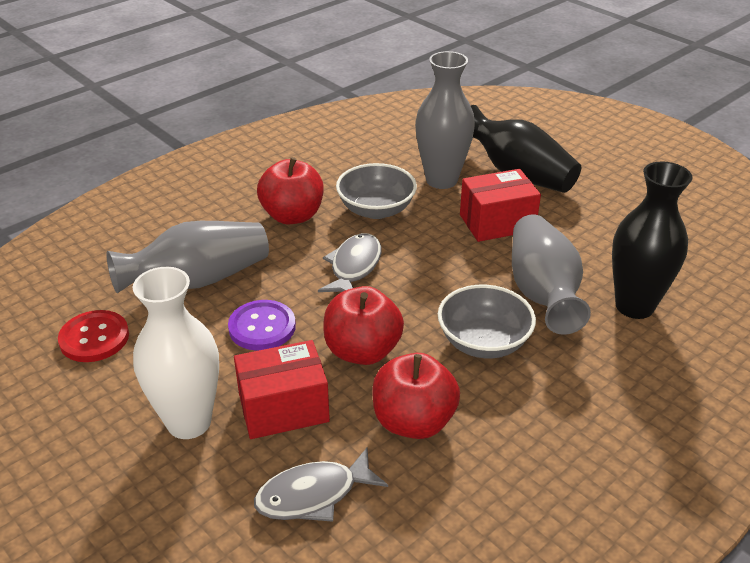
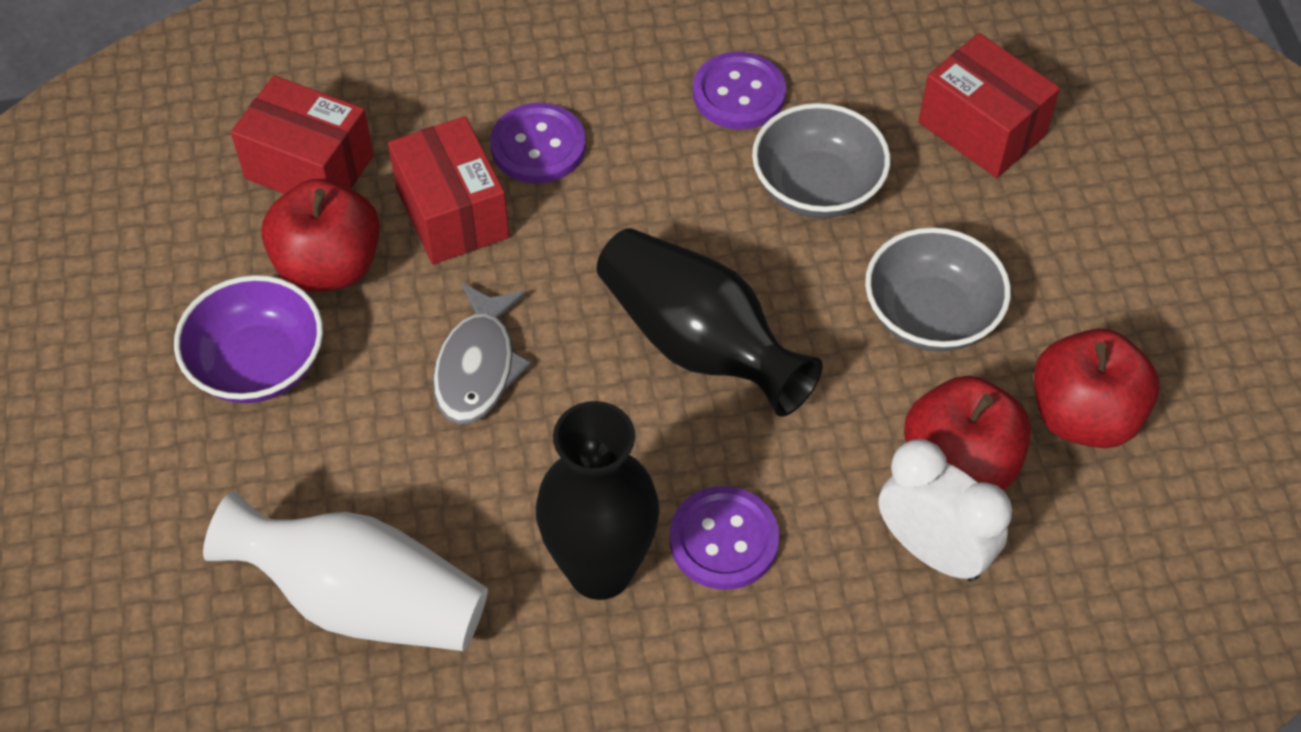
grey fish: [254,447,388,522] [318,233,381,292] = 2 -> [433,283,531,424] = 1
grey vase: [106,221,269,293] [415,51,475,189] [512,215,591,335] = 3 -> none = 0
purple bowl: none = 0 -> [174,275,323,403] = 1
purple button: [228,300,296,351] = 1 -> [490,103,586,183] [670,486,779,590] [693,52,786,129] = 3
red box: [234,340,330,439] [460,169,541,242] = 2 -> [231,75,374,194] [388,116,509,264] [919,33,1060,178] = 3
red button: [58,310,129,362] = 1 -> none = 0
white clock: none = 0 -> [878,439,1012,582] = 1

